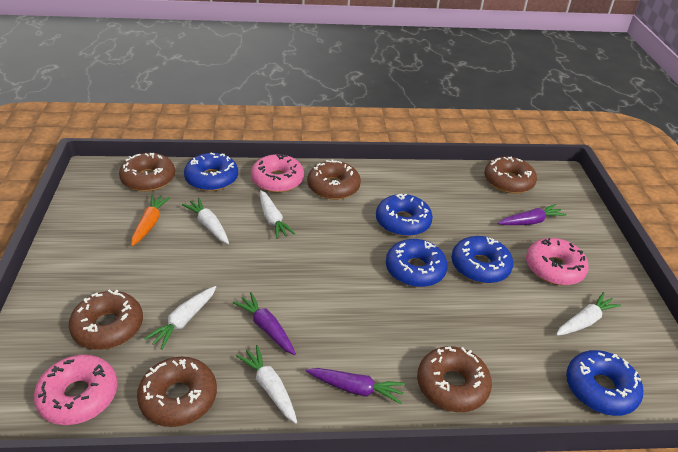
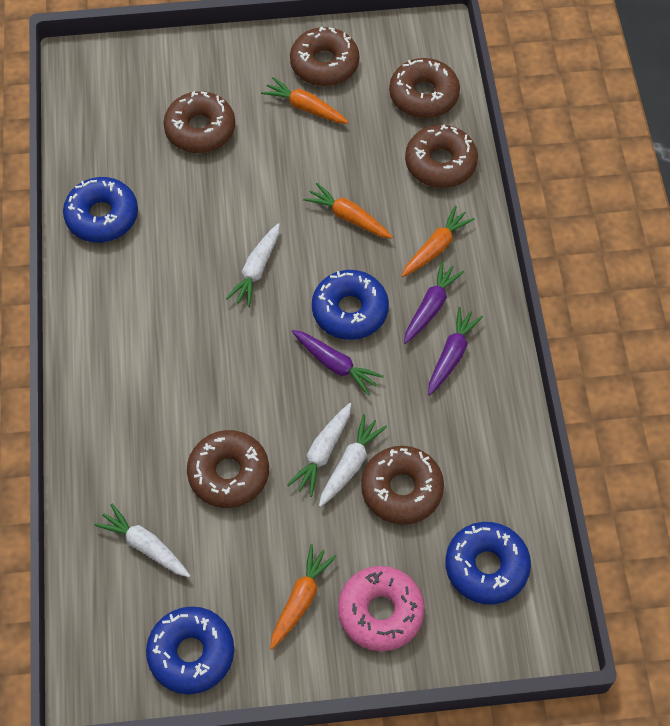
blue donut: [184,153,238,191] [376,194,433,236] [386,239,448,287] [451,236,513,283] [566,350,643,416] = 5 -> [63,177,138,242] [146,606,234,694] [312,270,389,340] [445,522,531,604] = 4
orange carrot: [131,195,171,246] = 1 -> [261,77,349,124] [270,544,337,650] [303,183,393,239] [402,205,475,277] = 4
pink donut: [34,354,118,425] [251,154,304,193] [526,238,589,285] = 3 -> [338,566,425,651] = 1
white carrot: [144,286,216,350] [182,198,229,244] [236,345,297,424] [260,190,295,239] [556,292,621,336] = 5 -> [94,504,191,578] [226,223,280,307] [287,403,351,497] [319,414,387,507] = 4

